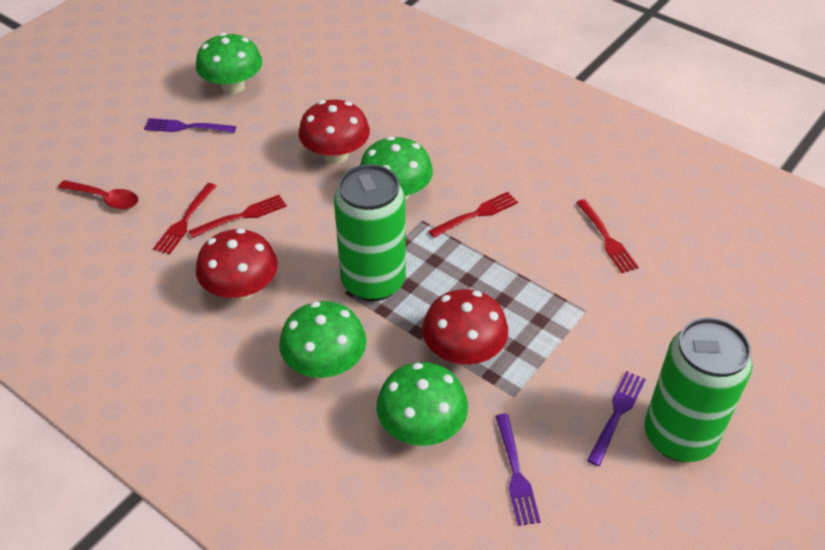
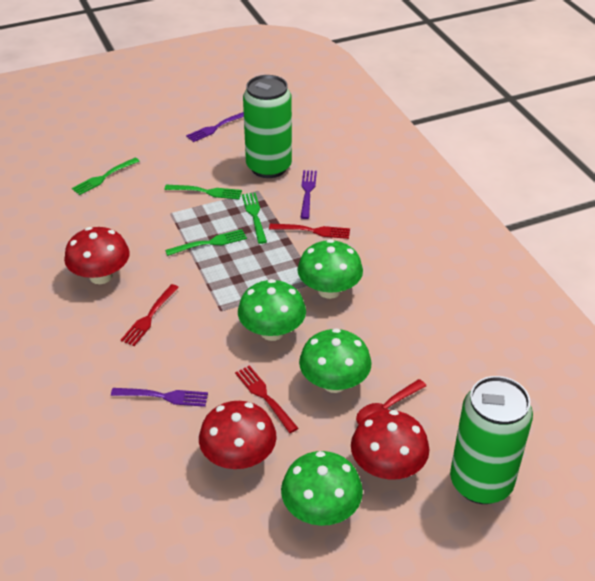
green fork: none = 0 -> [72,157,140,195] [164,185,242,199] [165,229,247,256] [242,193,267,244] = 4
red fork: [153,183,216,255] [189,195,287,238] [429,192,518,238] [576,199,639,273] = 4 -> [121,284,179,346] [235,365,298,433] [269,224,350,239] = 3

